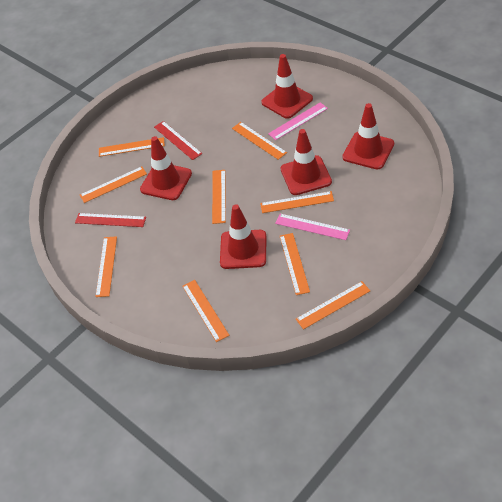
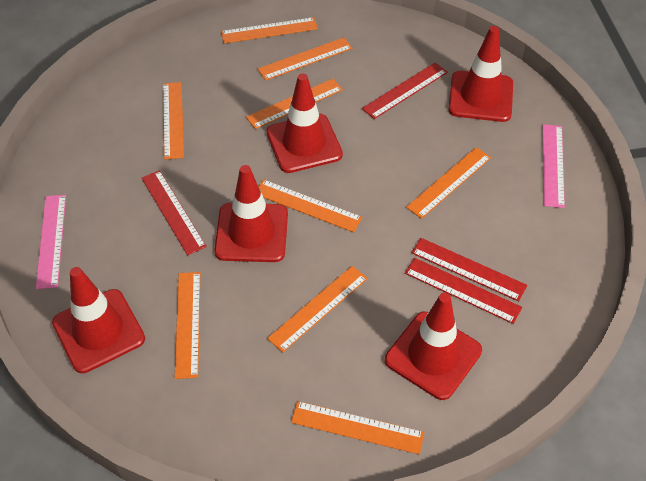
red ruler: [75,213,146,227] [154,121,202,160] = 2 -> [142,170,207,255] [362,63,448,119] [405,258,522,324] [411,238,527,301] = 4

